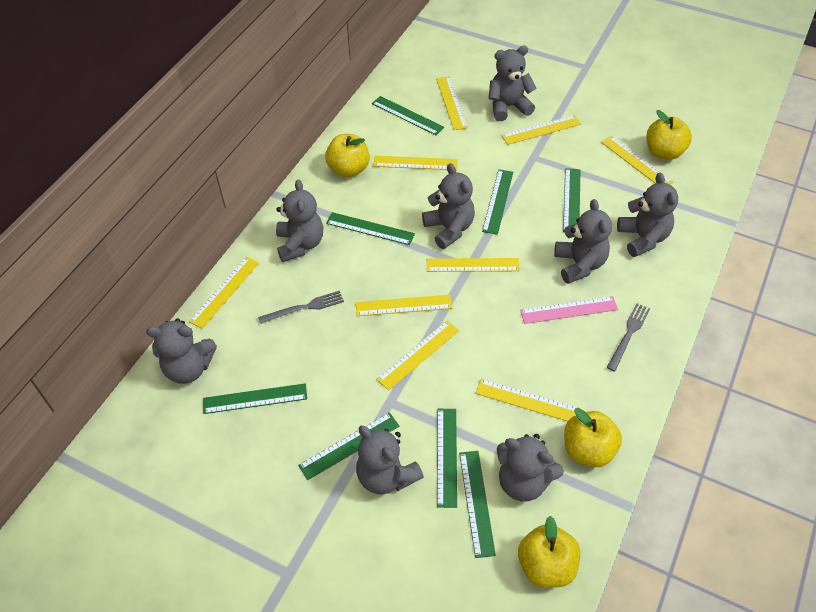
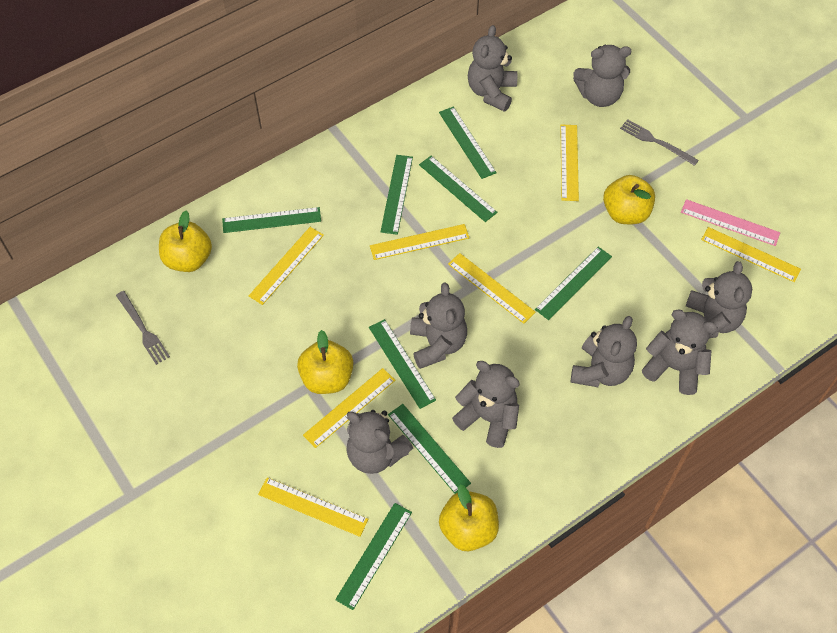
yellow ruler: [189,257,259,329] [356,295,452,316] [373,156,458,170] [376,321,459,390] [427,258,520,272] [436,76,468,130] [476,379,581,422] [501,115,581,145] [601,136,673,184] = 9 -> [249,227,324,305] [258,477,368,537] [303,368,395,448] [370,224,470,260] [448,253,535,324] [560,124,579,201] [701,227,801,282] = 7

